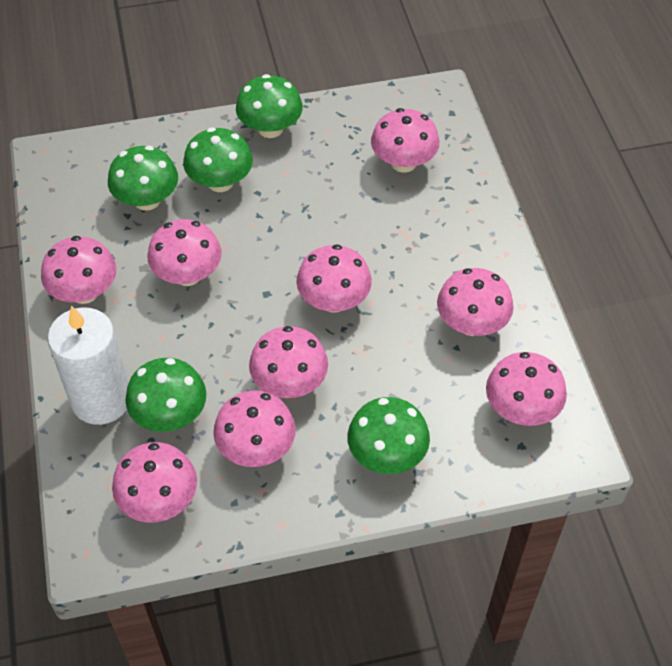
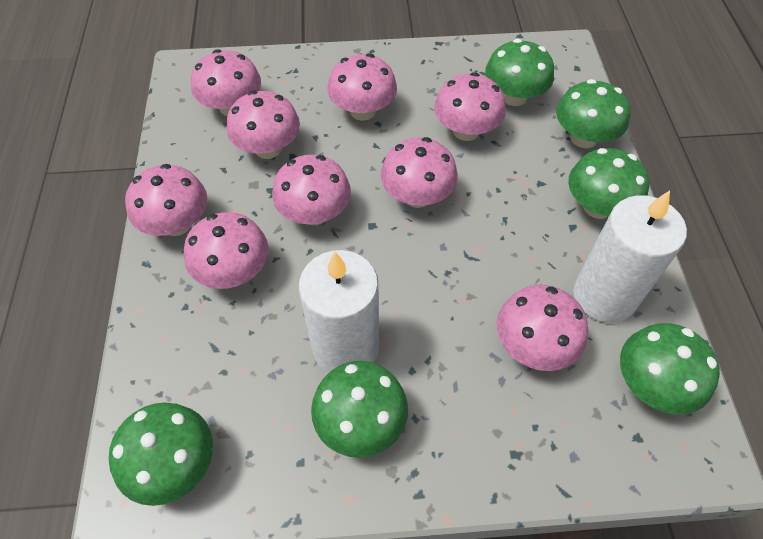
green mushroom: [108,146,178,211] [125,358,206,432] [183,127,253,192] [236,74,303,138] [347,397,430,474] = 5 -> [109,403,213,506] [311,361,408,458] [485,39,554,106] [556,79,630,148] [568,148,649,219] [620,323,720,414] = 6
white candle: [48,306,129,425] = 1 -> [299,250,379,373] [573,190,687,323] = 2

